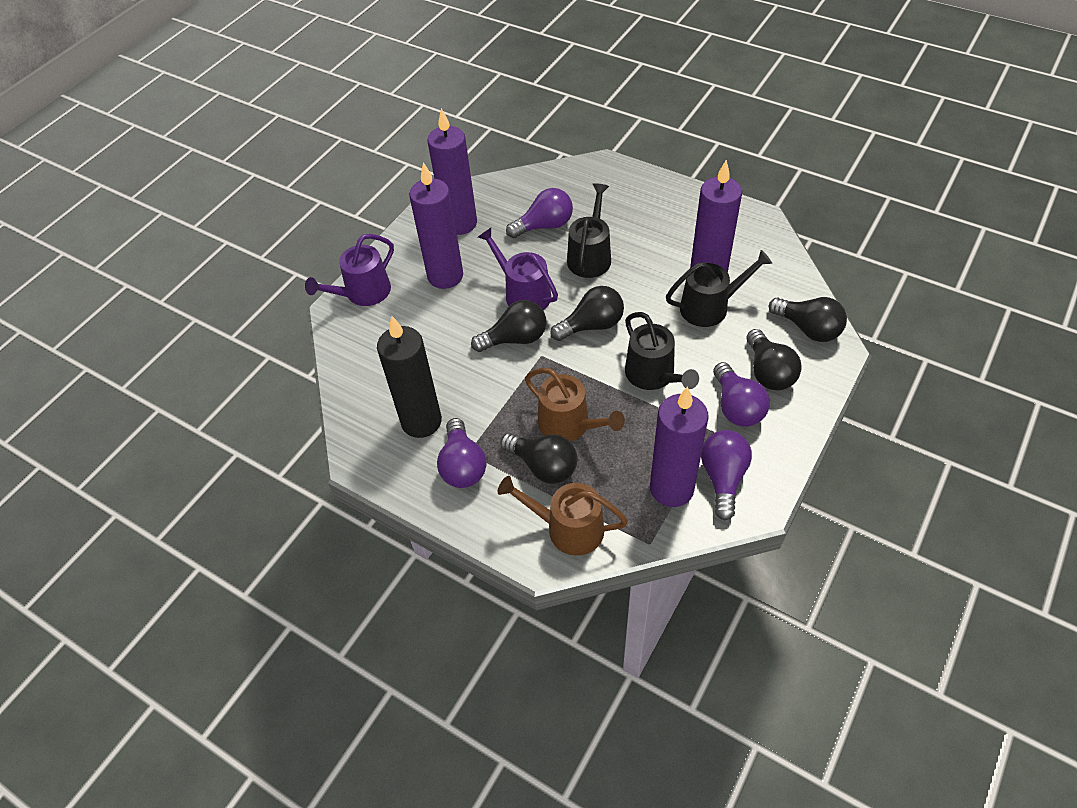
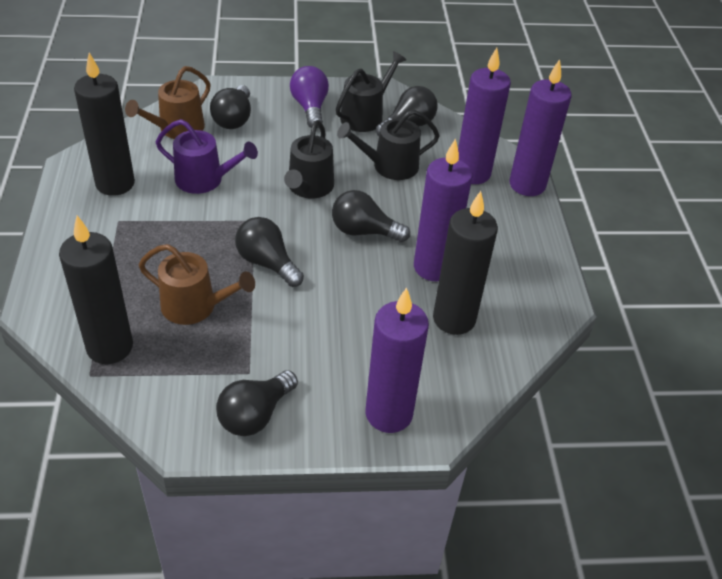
black candle: [377,316,442,438] = 1 -> [59,216,133,364] [74,53,135,196] [433,191,498,335] = 3
purple light bulb: [437,418,487,488] [506,188,573,238] [701,430,752,520] [713,362,770,427] = 4 -> [290,66,329,128] = 1
purple watering can: [305,234,394,306] [478,228,558,310] = 2 -> [156,119,258,194] = 1

